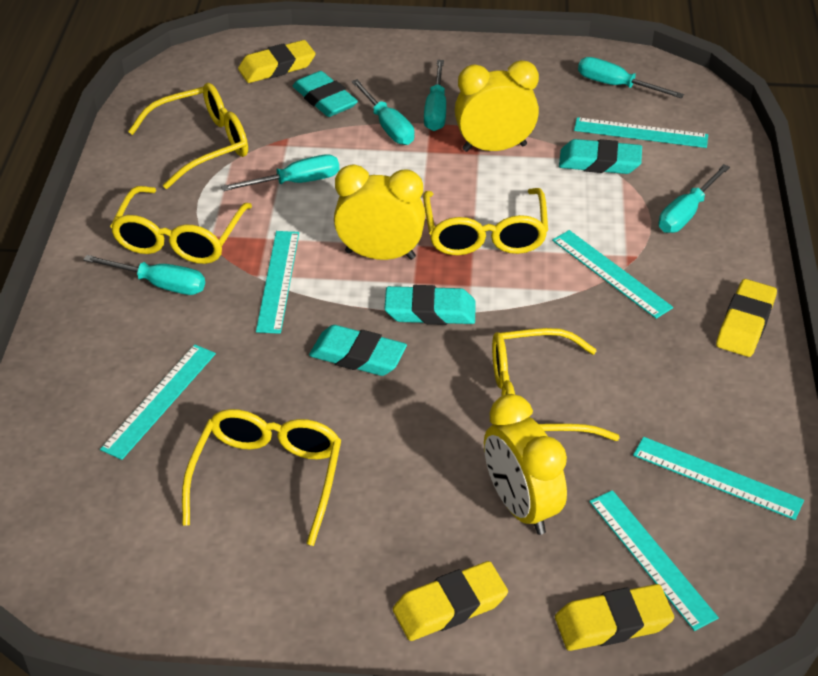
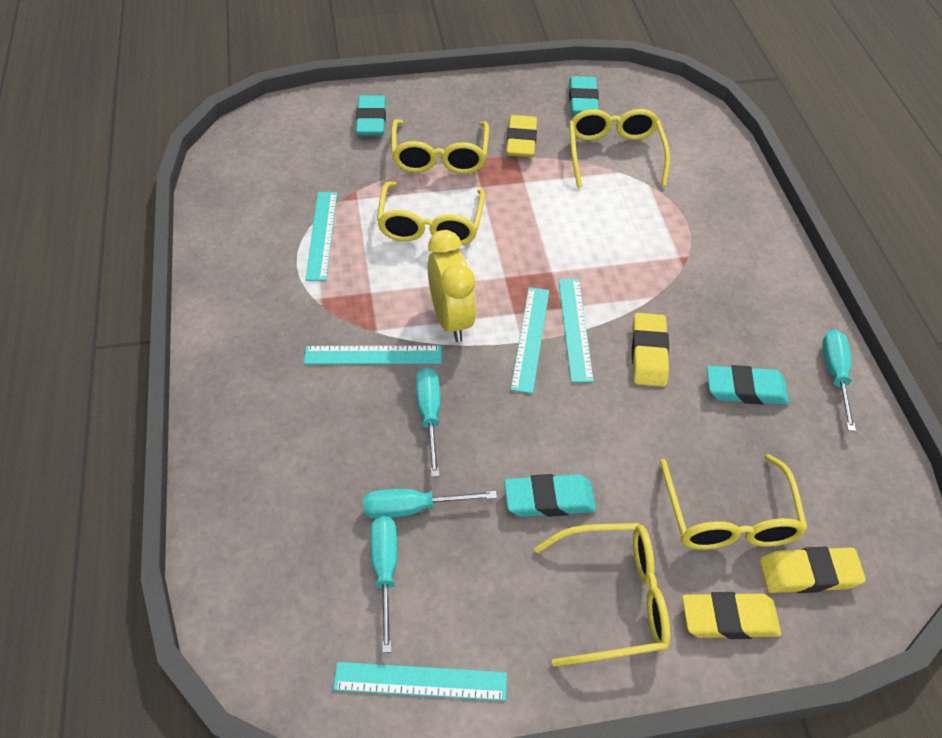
turquoise ruler: [100,345,216,460] [256,231,299,334] [552,230,673,319] [574,117,708,148] [589,490,719,631] [633,437,804,520] = 6 -> [304,346,441,364] [305,192,337,281] [333,662,507,701] [510,287,549,394] [558,279,594,383] = 5
turquoise screwdriver: [83,255,205,295] [221,154,339,191] [351,79,415,145] [424,60,446,131] [578,57,684,98] [659,164,730,233] = 6 -> [363,489,497,519] [370,516,397,653] [416,367,440,477] [822,330,856,431] = 4
yellow clock: [334,164,425,260] [455,60,539,152] [484,394,567,535] = 3 -> [428,230,476,342] = 1

